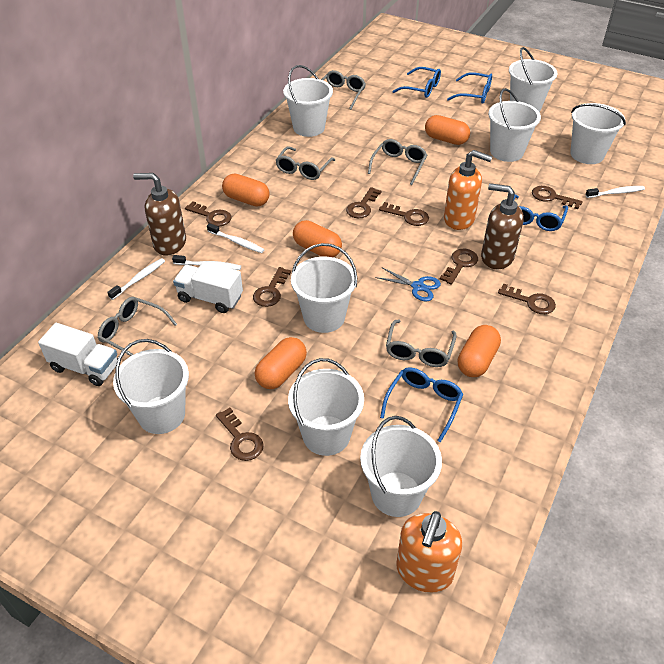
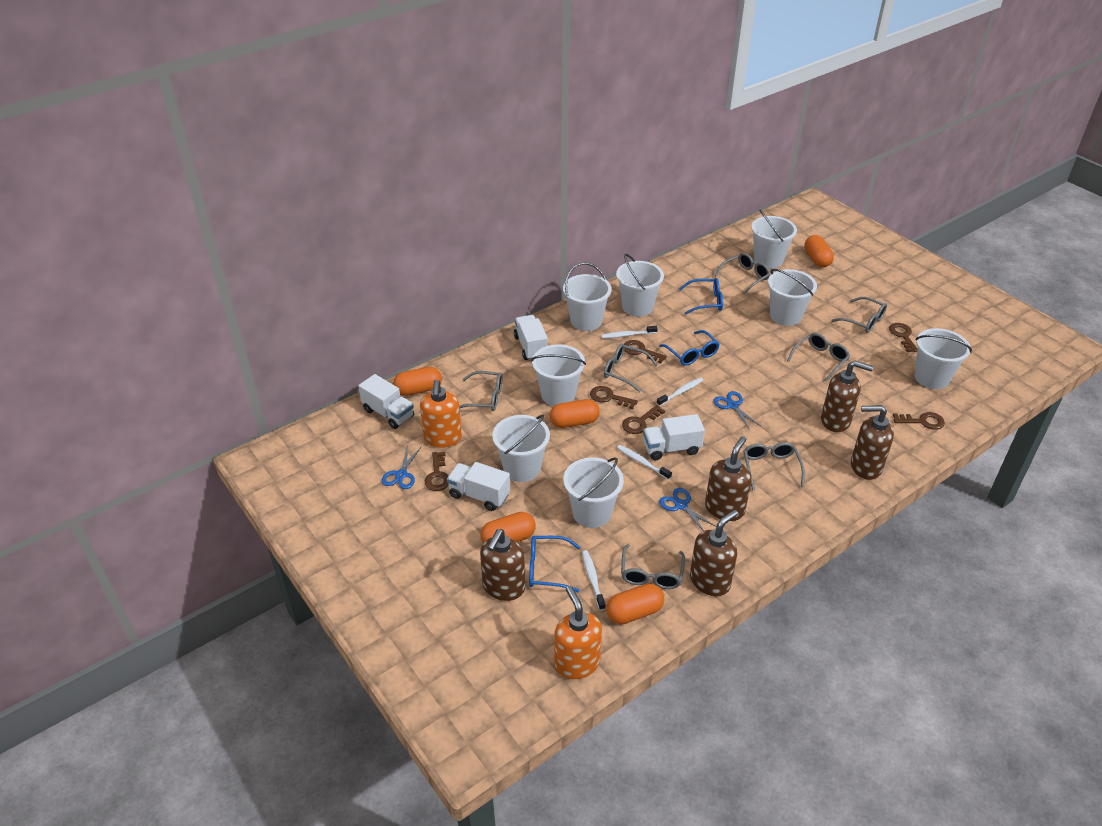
blue glasses: [380,367,464,442] [392,67,441,98] [447,72,492,104] [514,194,568,231] = 4 -> [529,536,580,592] [659,330,720,366] [679,278,723,315] = 3
blue scissors: [375,268,441,302] = 1 -> [382,445,421,489] [659,488,715,531] [713,391,761,430] = 3
brown key: [185,201,231,227] [216,408,264,461] [253,267,291,307] [346,187,381,218] [379,202,429,226] [440,249,478,285] [498,284,556,314] [532,186,583,209] = 8 -> [425,452,449,491] [590,386,638,409] [622,405,665,434] [624,340,667,363] [889,323,917,352] [893,412,945,430] = 6
brown soap dispenser: [133,173,186,255] [481,183,524,269] = 2 -> [480,529,525,601] [690,510,738,596] [705,436,752,521] [821,361,873,432] [851,405,894,480] = 5
grey glasses: [98,297,177,356] [276,146,335,180] [321,70,366,109] [368,139,427,185] [386,319,457,367] = 5 -> [459,371,503,411] [604,344,658,392] [621,544,685,589] [714,253,771,295] [743,442,805,490] [787,333,850,382] [831,297,887,333] = 7
white truck: [38,323,118,386] [173,262,243,313] = 2 -> [358,374,414,429] [447,462,510,511] [514,315,548,361] [643,414,705,460] = 4

